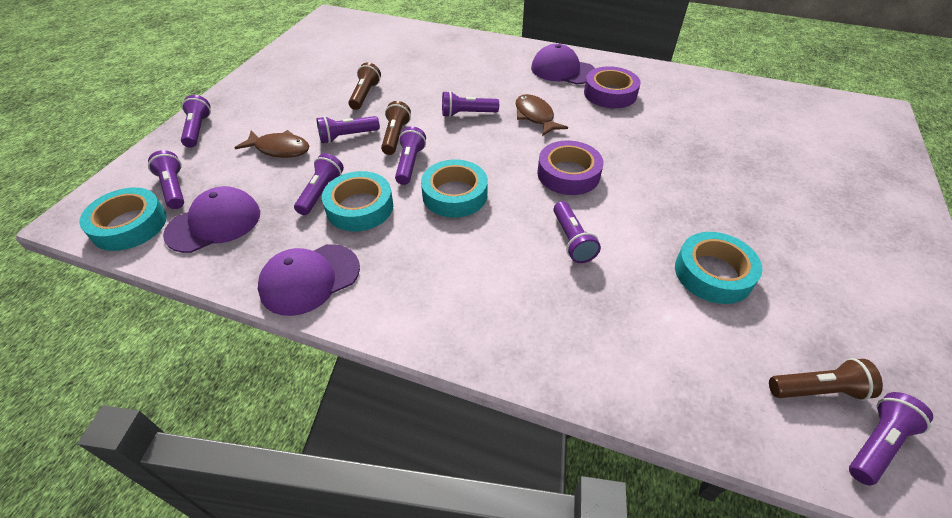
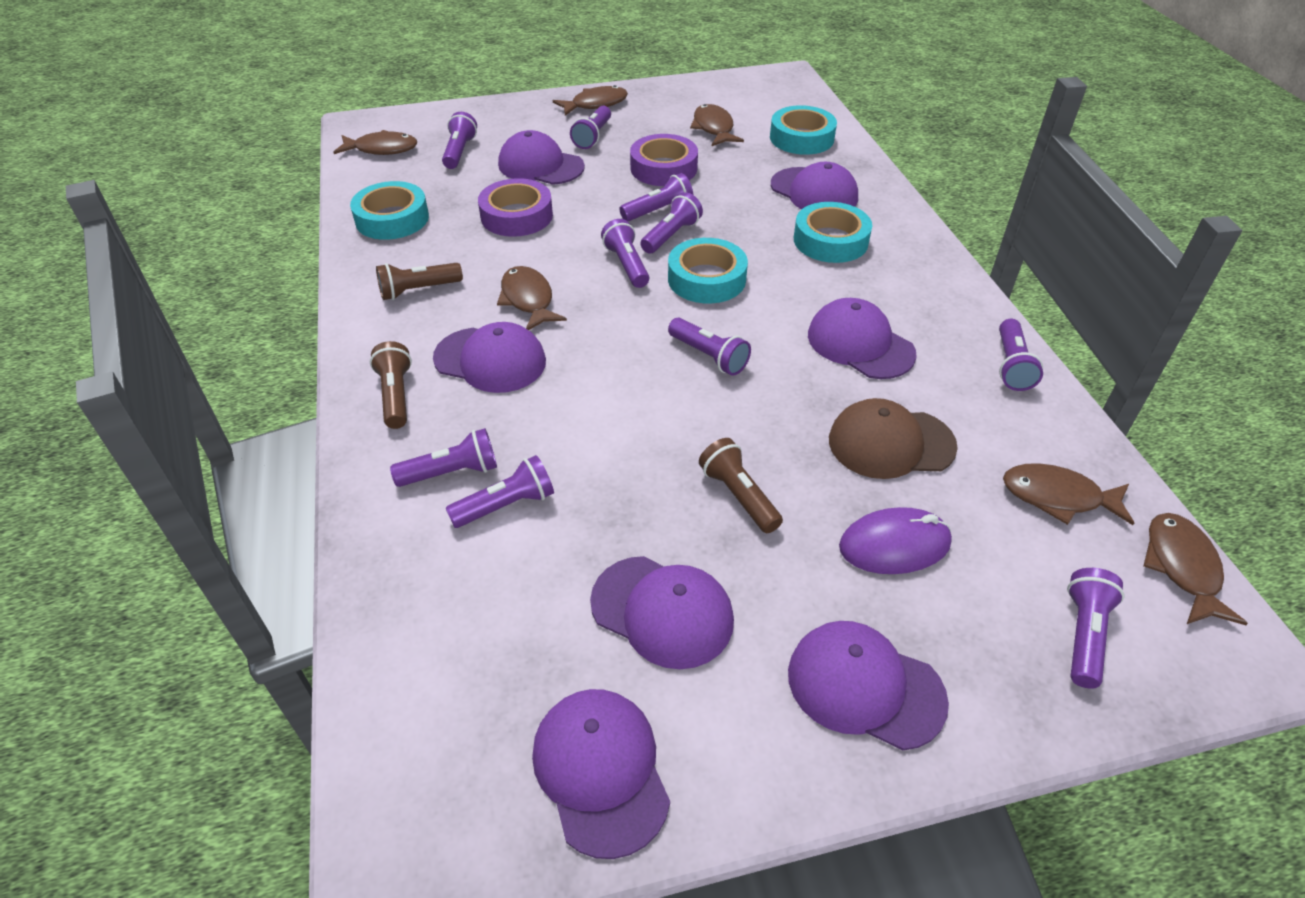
brown cap: none = 0 -> [829,398,958,479] = 1
brown fish: [234,130,310,158] [516,94,568,136] = 2 -> [333,130,417,155] [497,266,567,330] [553,85,628,116] [690,104,744,146] [1003,463,1134,525] [1143,513,1248,625] = 6
purple cap: [163,186,260,253] [258,244,360,316] [531,44,595,84] = 3 -> [433,322,546,393] [498,130,585,185] [532,689,670,859] [590,556,734,669] [771,162,858,210] [788,621,949,750] [808,298,917,379] = 7
purple flashlight: [148,150,184,209] [181,95,211,148] [294,153,344,215] [317,116,380,143] [395,126,426,185] [442,91,499,117] [553,201,601,263] [849,392,933,485] = 8 -> [390,428,497,487] [442,112,477,169] [445,455,554,528] [570,106,611,149] [601,219,649,288] [620,173,693,222] [640,192,703,254] [668,318,751,376] [999,319,1043,391] [1067,568,1124,689] = 10
purple mouse: none = 0 -> [839,507,952,574] = 1

